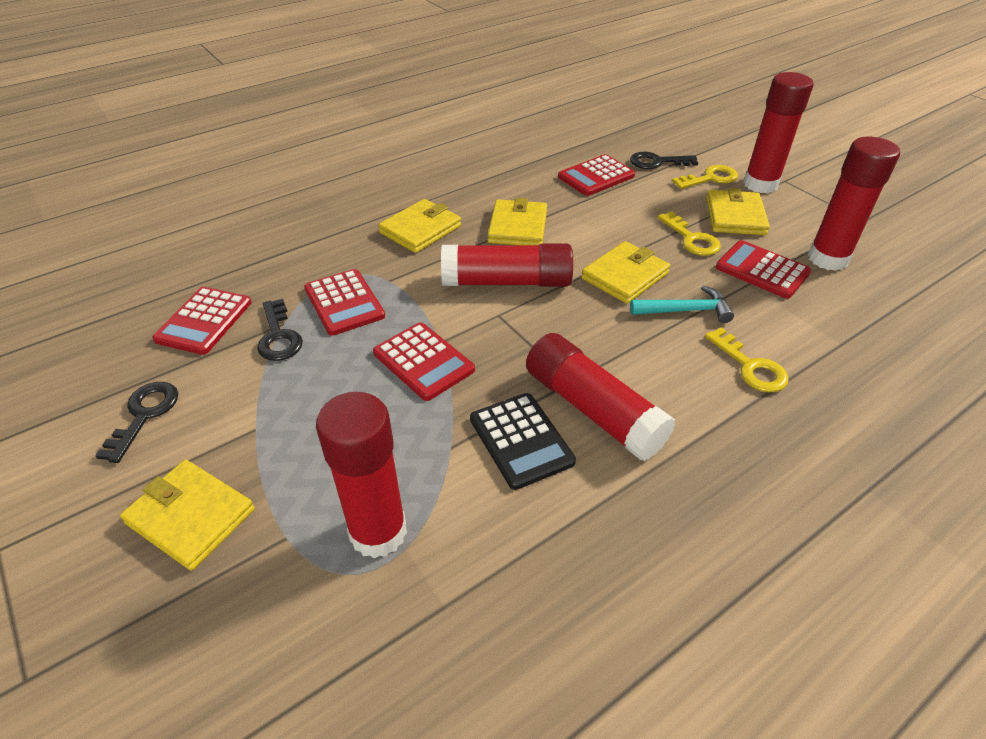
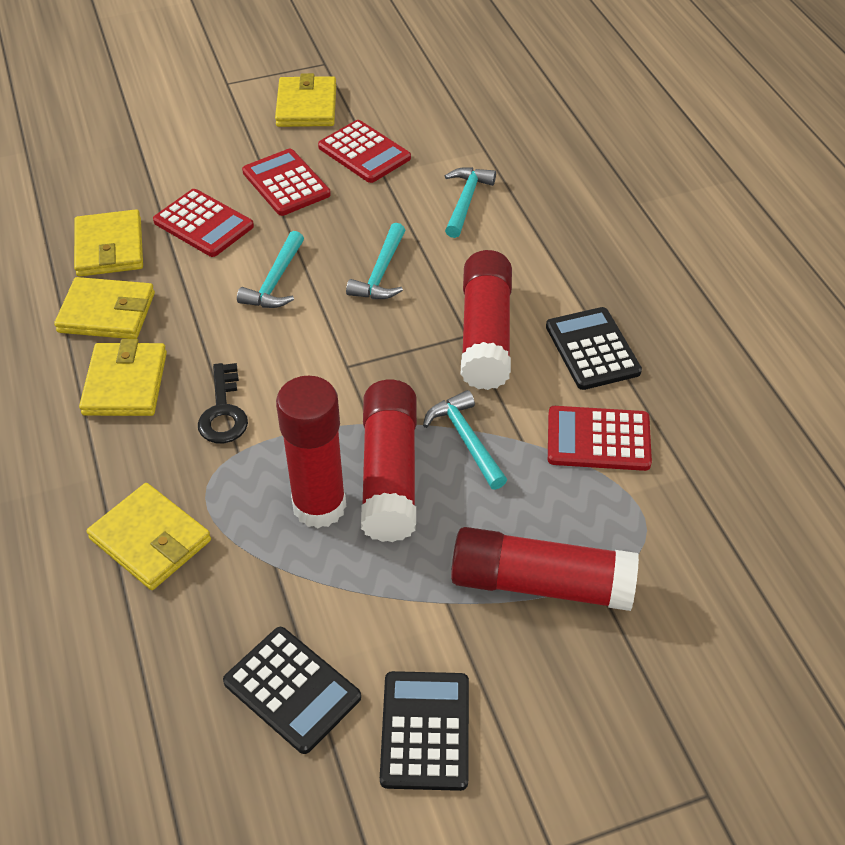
black calculator: [470,393,576,490] = 1 -> [223,627,361,754] [380,671,469,791] [546,307,642,390] = 3
black key: [95,382,178,463] [257,299,303,361] [630,152,698,169] = 3 -> [198,363,248,443] = 1
red calculator: [152,287,251,355] [304,269,385,336] [373,322,475,401] [558,154,635,196] [716,240,811,299] = 5 -> [153,189,254,257] [242,149,331,216] [318,120,411,183] [548,406,652,471] = 4
red glue stick: [316,392,407,559] [441,243,573,287] [526,333,675,461] [743,72,814,194] [808,136,900,271] = 5 -> [276,375,346,528] [361,380,417,542] [451,527,639,611] [461,250,512,390] = 4
turquoise hammer: [630,286,734,323] = 1 -> [237,231,304,308] [346,223,405,299] [423,390,507,490] [445,167,496,238] = 4
yellow key: [658,212,721,256] [672,165,738,189] [705,327,789,392] = 3 -> none = 0

